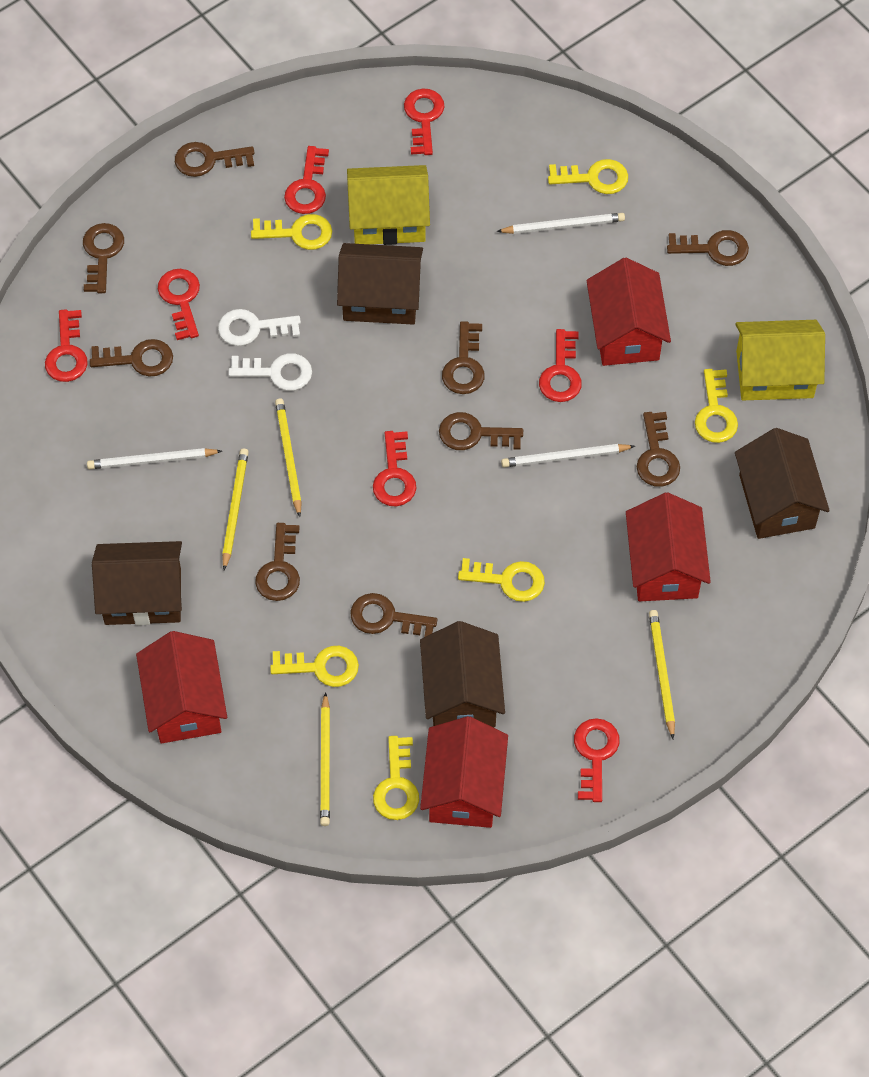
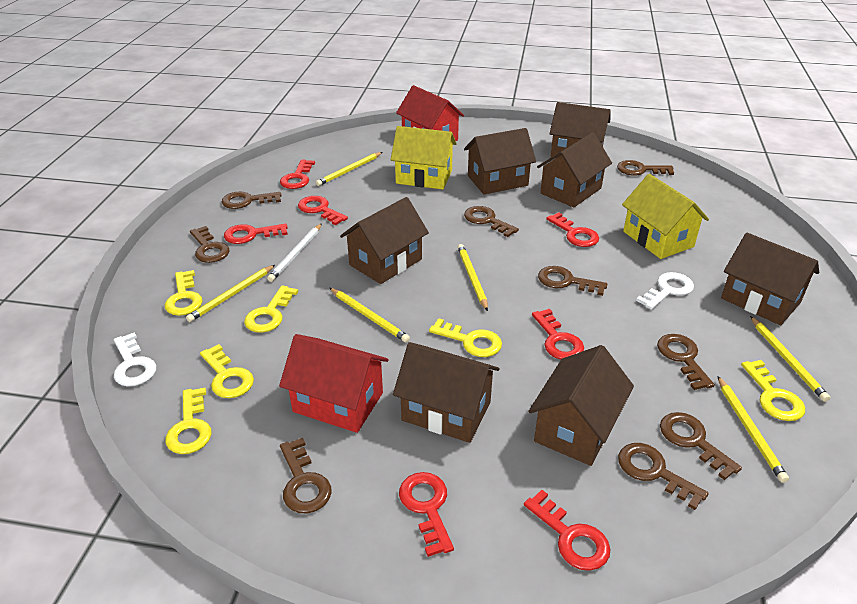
brown house: [92,541,182,625] [337,243,423,325] [420,621,505,727] [735,428,830,539] = 4 -> [340,197,429,284] [393,342,500,443] [464,128,536,194] [528,345,634,466] [537,132,612,208] [550,102,611,158] [721,233,819,325] = 7
red house: [136,631,227,743] [420,716,508,828] [586,258,671,366] [626,492,711,601] = 4 -> [279,334,388,433] [396,85,464,141] = 2
white pencil: [87,448,222,469] [497,213,625,234] [501,444,635,467] = 3 -> [267,224,322,282] = 1
yellow pencil: [222,449,249,570] [275,398,302,517] [320,692,330,826] [649,610,675,739] = 4 -> [186,265,275,322] [316,152,382,186] [330,288,410,343] [457,244,488,311] [718,376,789,483] [750,316,830,402] = 6

